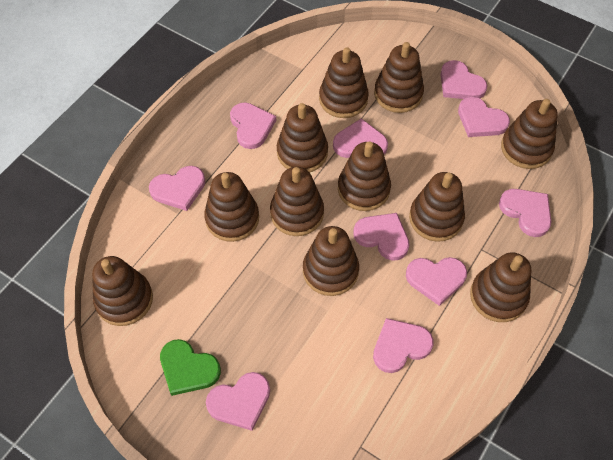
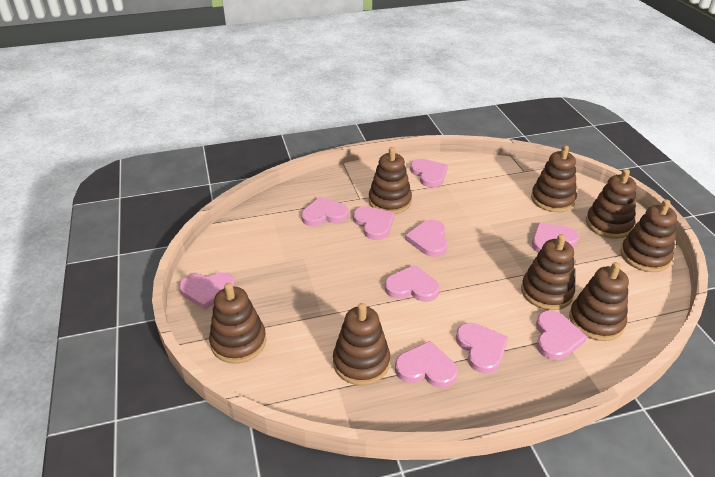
brown stacking toy: [92,256,153,326] [204,172,259,242] [270,167,324,236] [277,103,328,172] [303,226,359,296] [319,47,369,118] [338,141,391,211] [374,42,424,113] [409,172,465,242] [470,252,531,322] [501,99,558,169] = 11 -> [209,283,266,364] [333,303,390,385] [369,147,412,214] [521,234,575,310] [531,145,577,212] [569,262,629,341] [586,169,636,239] [621,199,677,272] = 8
green heart: [160,339,221,396] = 1 -> none = 0

